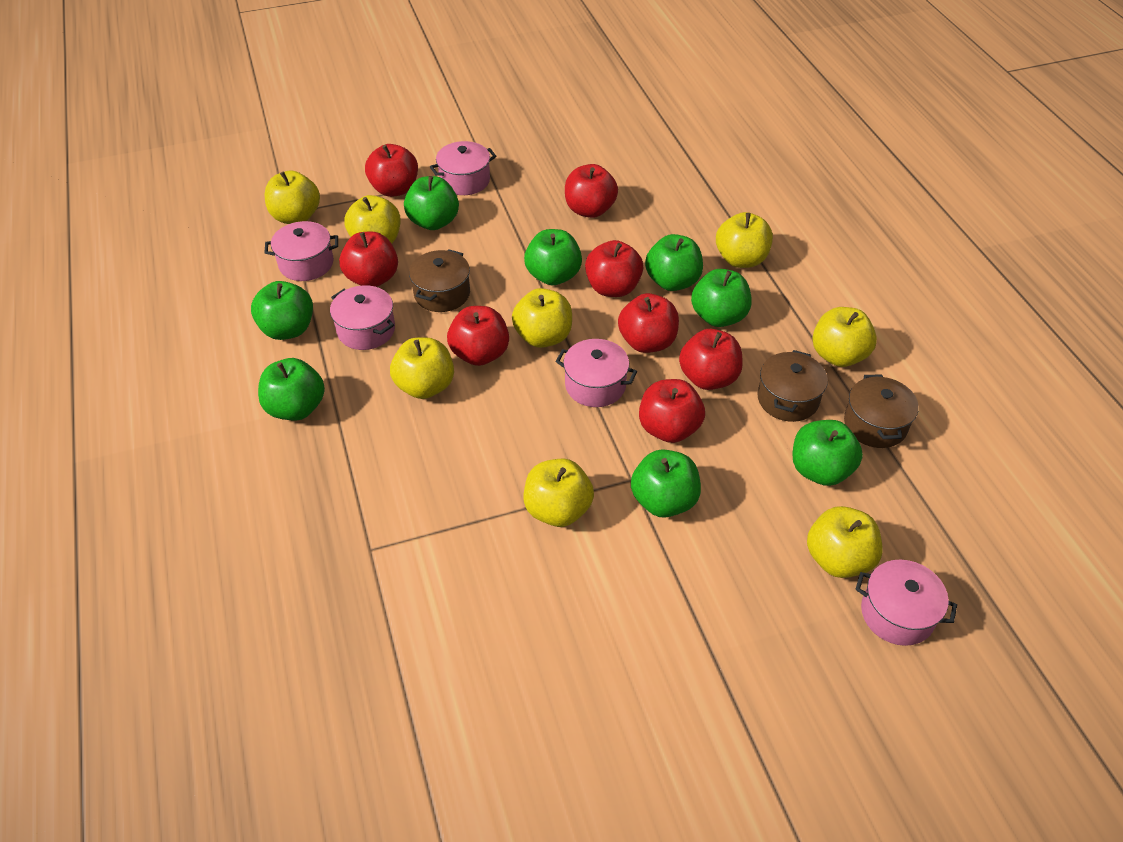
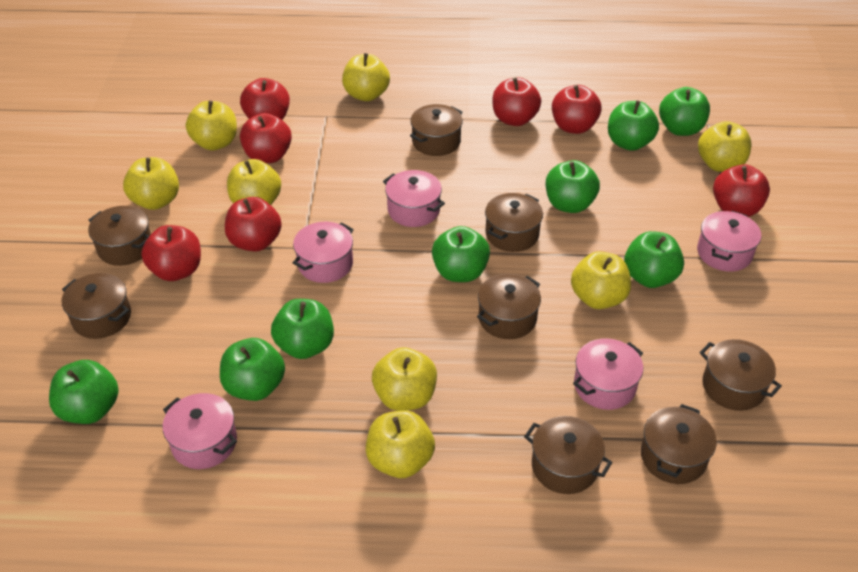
brown pot: [409,249,470,312] [758,350,828,422] [844,374,919,448] = 3 -> [62,273,131,339] [88,206,151,266] [410,104,463,156] [477,274,541,339] [485,193,543,252] [524,416,613,494] [641,404,717,484] [700,339,782,411] = 8
red apple: [339,232,398,287] [365,144,418,197] [447,306,509,366] [565,164,618,218] [585,240,643,297] [618,293,679,353] [639,379,705,443] [679,329,743,390] = 8 -> [141,225,201,281] [225,197,282,252] [240,78,290,120] [240,113,292,163] [493,77,541,126] [552,85,602,134] [713,164,770,217] = 7

